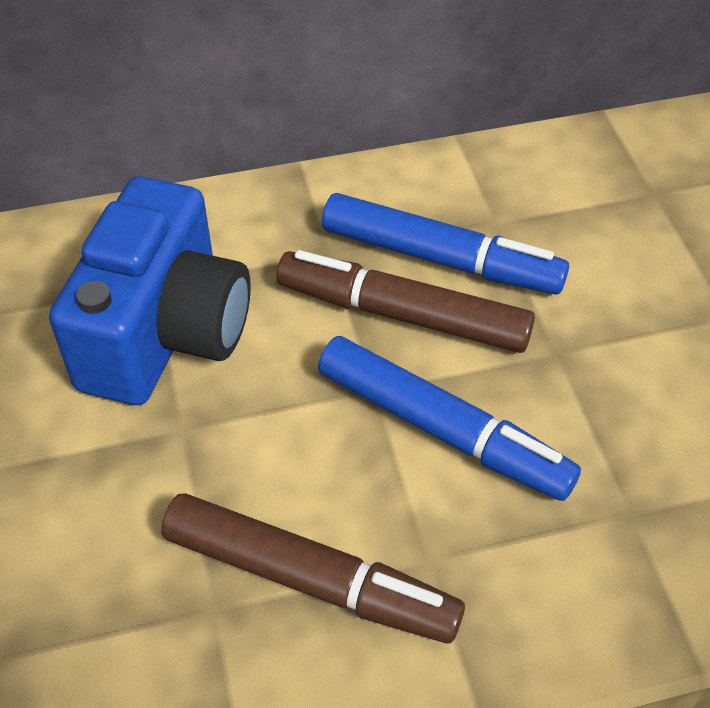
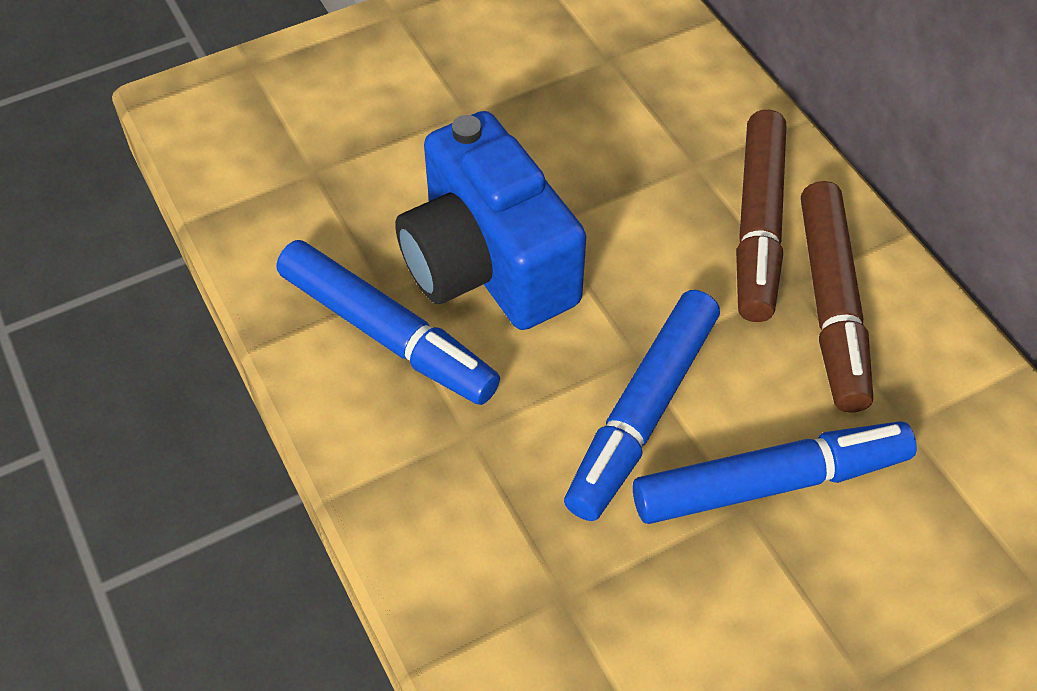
blue marker: [318,336,581,501] [322,193,569,295] = 2 -> [277,240,500,405] [564,290,720,521] [633,421,917,524] = 3

